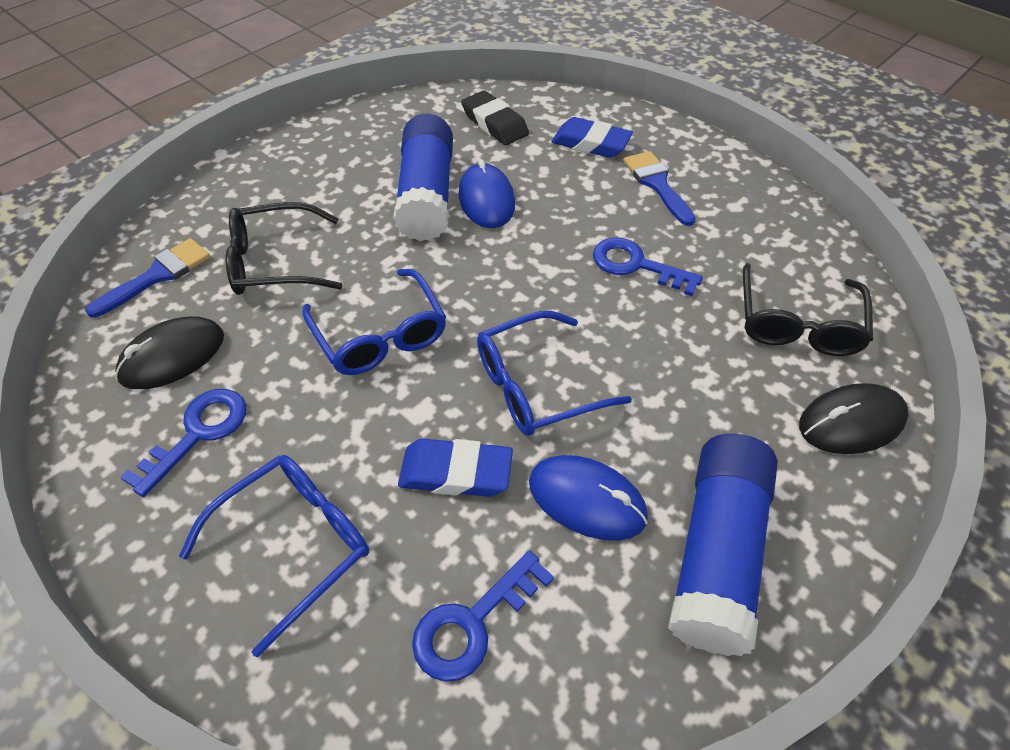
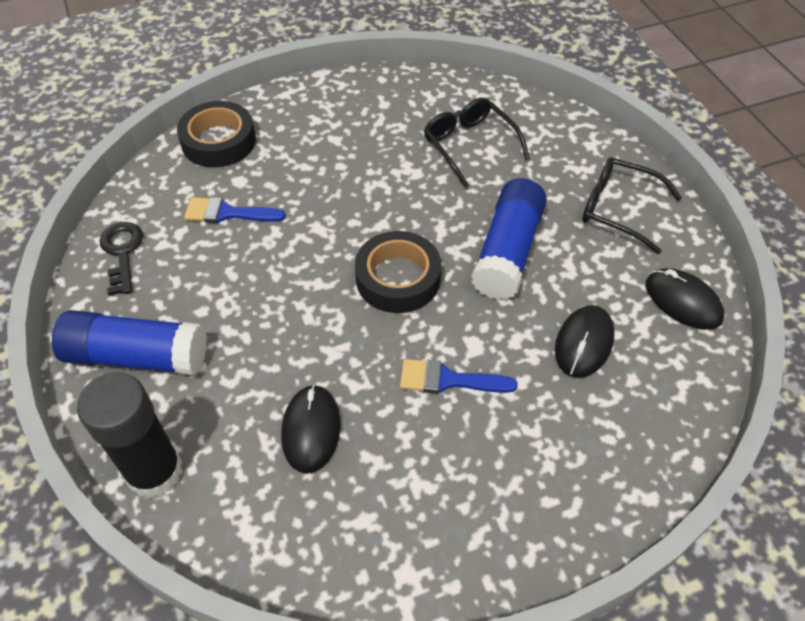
black eraser: [461,91,529,145] = 1 -> none = 0
black glue stick: none = 0 -> [77,372,183,498] = 1
black key: none = 0 -> [100,222,143,296] = 1
black mouse: [115,316,224,389] [799,383,909,454] = 2 -> [281,384,341,474] [555,305,615,378] [646,268,724,330] = 3
black tape: none = 0 -> [177,101,256,168] [355,231,441,313] = 2
blue eraser: [398,438,513,497] [551,117,633,158] = 2 -> none = 0
blue glasses: [179,455,369,657] [302,269,446,375] [477,311,632,436] = 3 -> none = 0
blue key: [120,389,246,497] [412,550,554,682] [593,237,703,296] = 3 -> none = 0
blue mouse: [458,159,515,228] [529,455,648,541] = 2 -> none = 0

